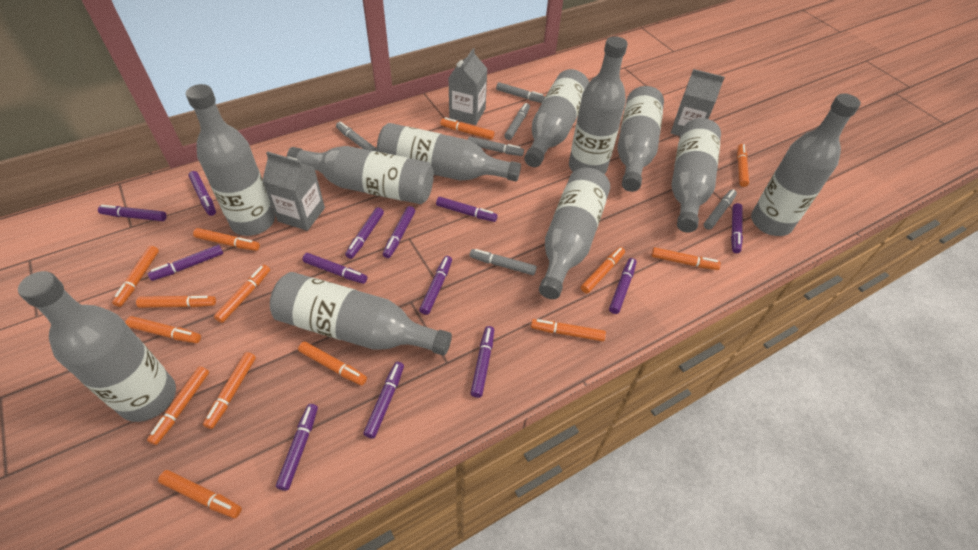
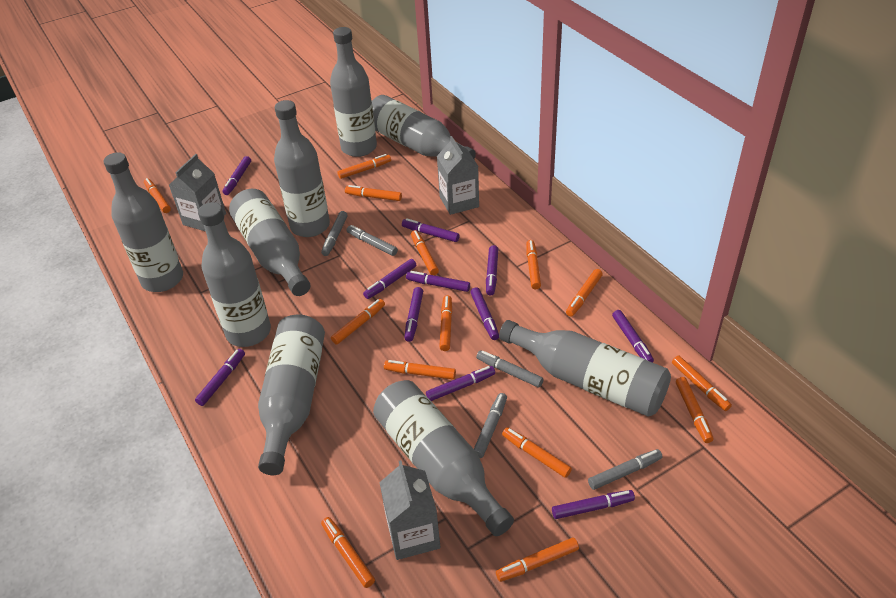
grey bottle: [18,271,176,422] [186,84,275,236] [270,272,452,356] [287,146,434,204] [377,123,521,181] [524,69,589,167] [539,168,610,299] [569,36,628,174] [617,86,664,192] [671,118,721,233] [751,93,861,236] = 11 -> [104,152,183,292] [198,202,271,347] [229,189,310,296] [258,315,325,475] [274,100,330,237] [330,27,377,157] [372,95,476,159] [373,380,514,536] [499,320,671,417] = 9
grey marker: [336,122,377,151] [468,137,524,156] [470,249,537,275] [496,82,545,103] [504,103,530,140] [704,189,737,230] = 6 -> [321,211,348,256] [347,225,398,256] [474,393,507,458] [476,350,544,388] [588,449,662,490] = 5
purple marker: [98,205,167,221] [148,245,223,281] [188,171,216,216] [276,404,318,491] [302,253,367,284] [345,207,384,259] [363,362,404,439] [383,206,415,258] [419,256,452,315] [436,197,498,222] [471,326,494,398] [609,258,636,314] [731,203,743,253] = 13 -> [195,349,245,406] [223,156,251,195] [363,259,416,299] [402,218,460,242] [404,287,423,342] [406,271,470,292] [426,366,495,401] [470,287,499,340] [486,245,498,296] [552,490,635,519] [612,310,654,363] = 11

